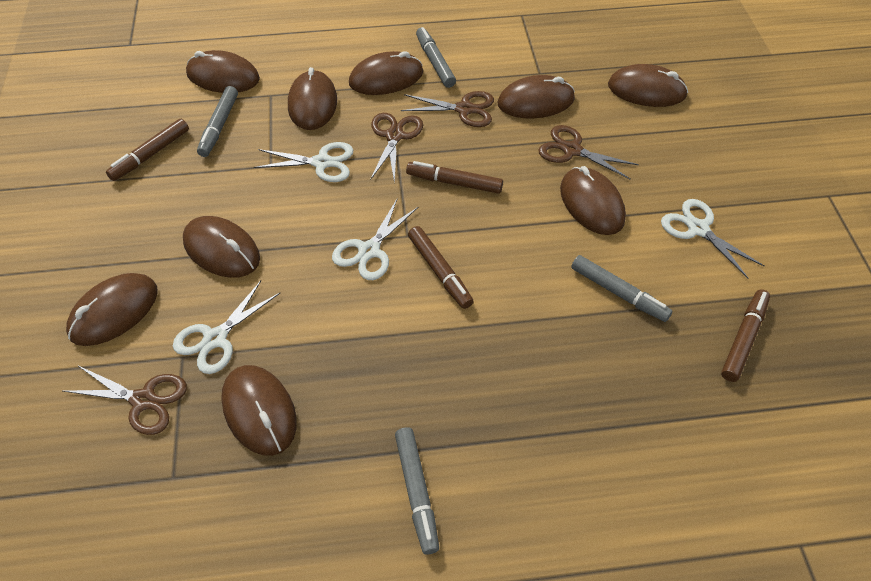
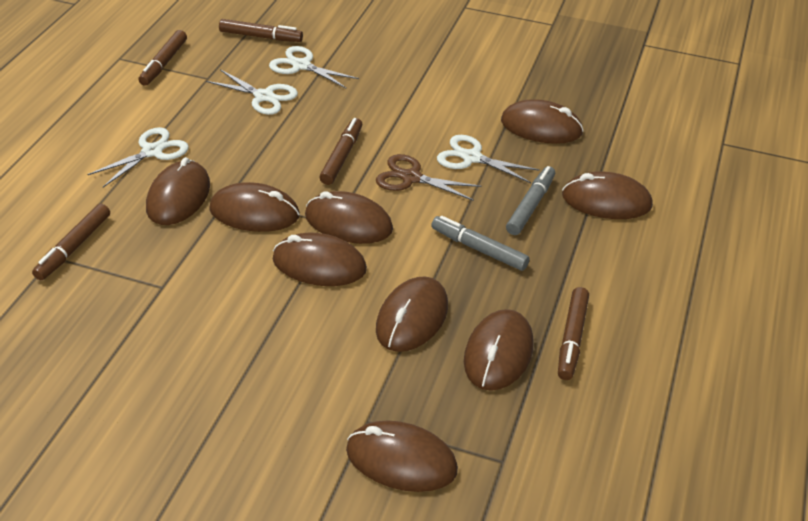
brown marker: [106,119,189,181] [406,161,503,194] [408,226,474,309] [721,289,770,382] = 4 -> [32,203,110,280] [138,30,187,86] [219,19,303,42] [319,118,362,185] [558,287,589,380] = 5
brown scissors: [63,365,187,435] [370,113,423,184] [401,91,494,127] [538,125,639,179] = 4 -> [376,154,482,201] = 1
grey marker: [197,86,238,157] [395,427,439,554] [416,27,456,88] [571,255,672,322] = 4 -> [431,216,530,271] [506,166,555,235] = 2

